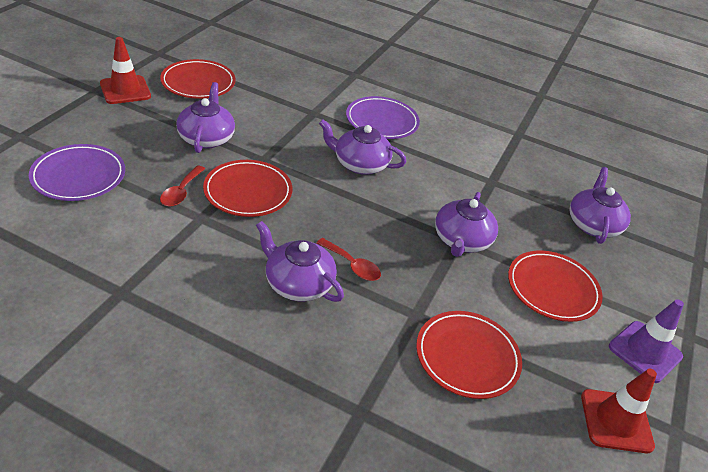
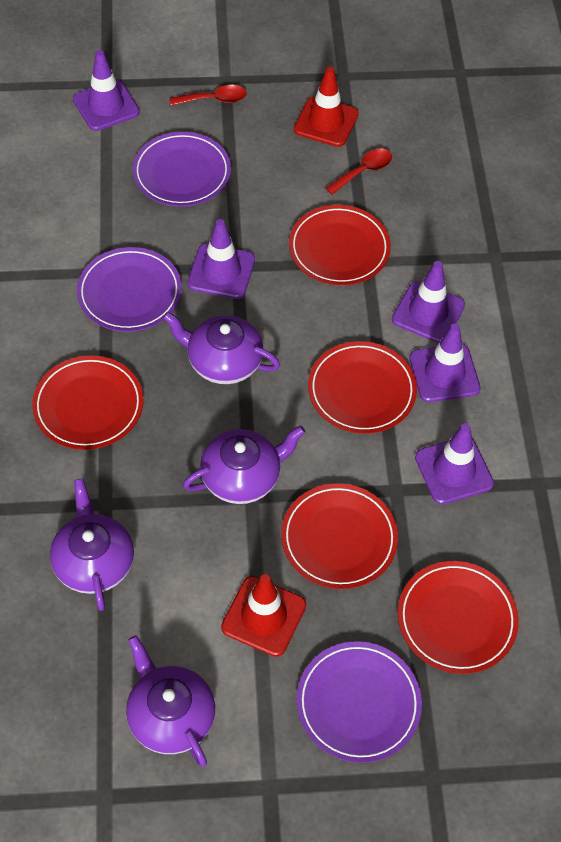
purple plate: [29,144,125,201] [346,96,420,139] = 2 -> [77,247,182,332] [133,132,231,207] [297,641,422,763] = 3
purple teapot: [176,82,235,153] [256,221,344,302] [319,119,406,175] [435,192,498,257] [570,167,631,244] = 5 -> [50,478,134,611] [126,635,215,767] [163,312,280,384] [183,426,305,504] = 4
purple traffic cone: [609,299,684,383] = 1 -> [73,50,140,131] [187,219,255,299] [392,261,465,343] [410,323,481,402] [415,423,494,504] = 5
red plate: [160,59,236,99] [203,160,292,217] [416,311,522,399] [508,251,603,322] = 4 -> [32,355,144,450] [281,483,398,589] [289,205,391,285] [308,341,417,434] [398,561,519,674] = 5

